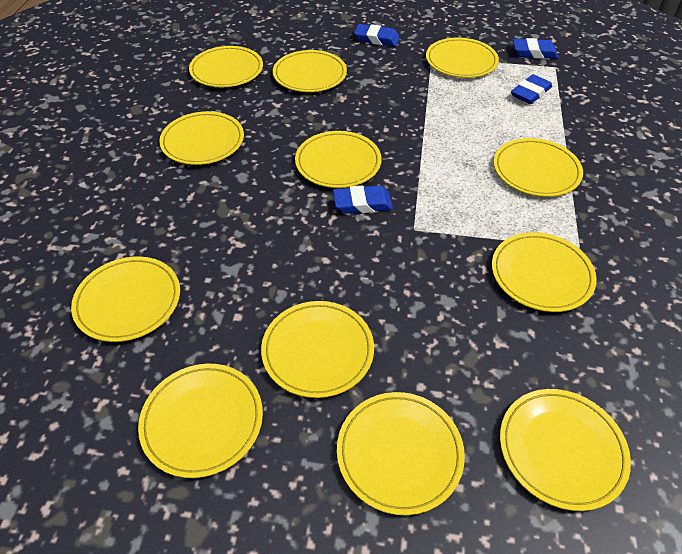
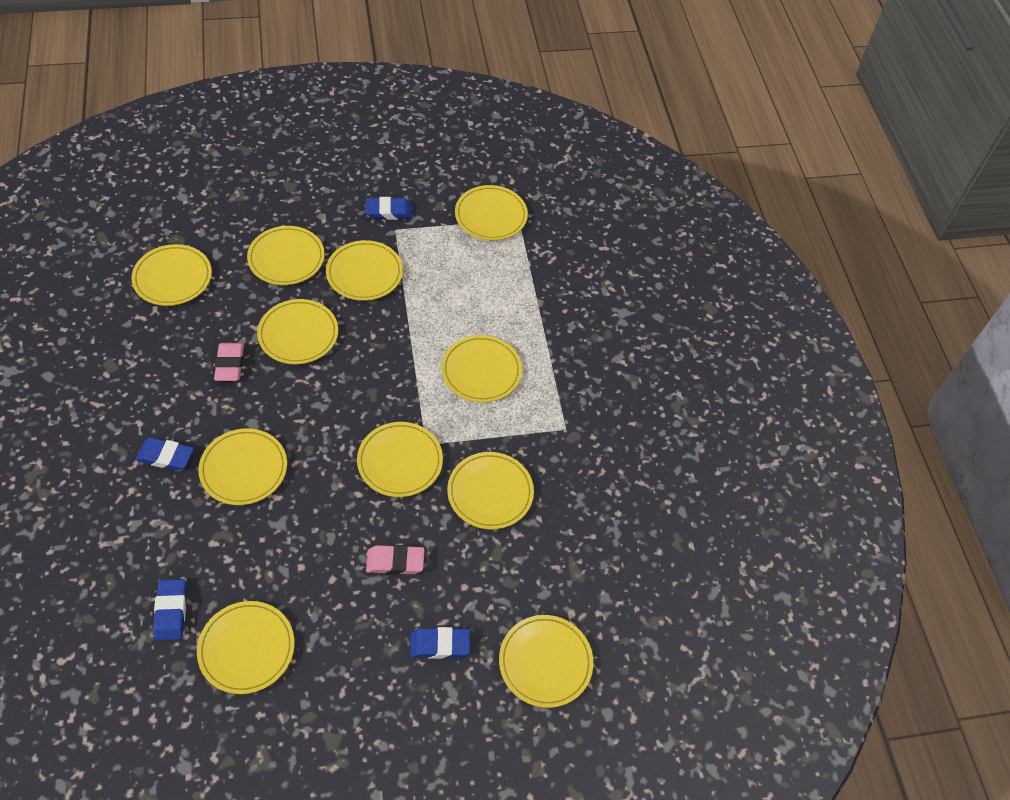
pink eraser: none = 0 -> [214,343,244,381] [366,545,425,575] = 2
yellow plate: [71,256,180,342] [138,364,263,478] [159,111,244,165] [189,46,263,87] [261,301,374,398] [273,50,347,92] [295,131,382,188] [337,392,465,515] [426,38,499,78] [492,232,597,312] [494,138,583,197] [500,389,631,511] = 12 -> [131,244,212,306] [197,601,294,694] [198,428,287,505] [247,226,325,285] [257,299,338,364] [326,240,403,301] [357,422,443,497] [441,335,522,403] [447,452,534,530] [455,185,528,241] [499,615,593,708] = 11

